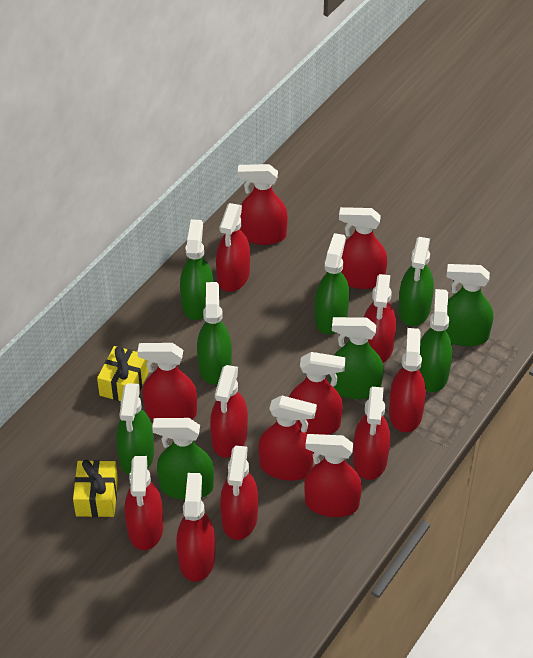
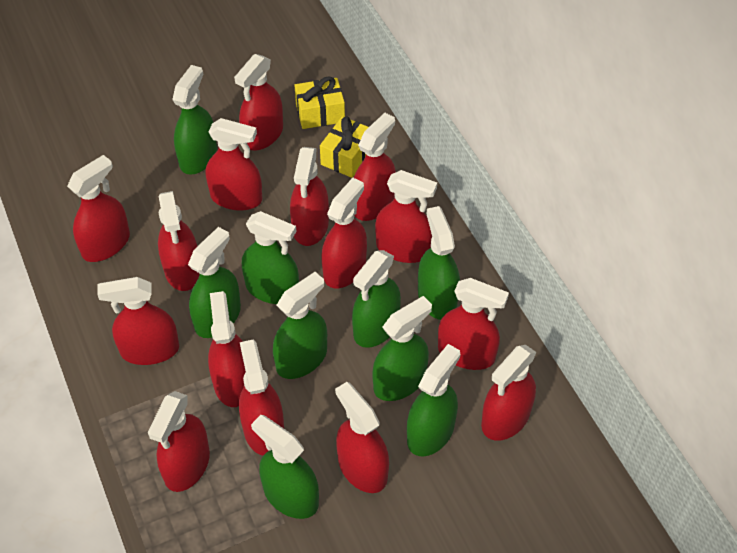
red spray bottle: [125,456,164,550] [137,343,197,420] [177,473,215,582] [210,365,248,458] [216,203,250,292] [220,446,258,540] [238,164,288,245] [258,396,317,481] [289,352,346,435] [304,434,362,517] [339,207,387,289] [353,387,390,480] [364,274,396,363] [389,328,426,432] = 14 -> [67,155,130,262] [97,277,179,365] [148,391,210,492] [158,191,200,291] [206,118,262,211] [208,291,246,407] [234,54,283,150] [239,340,284,456] [290,147,329,246] [322,178,367,288] [335,382,389,493] [354,113,396,221] [375,170,437,263] [438,278,509,370] [481,345,537,441] = 15

